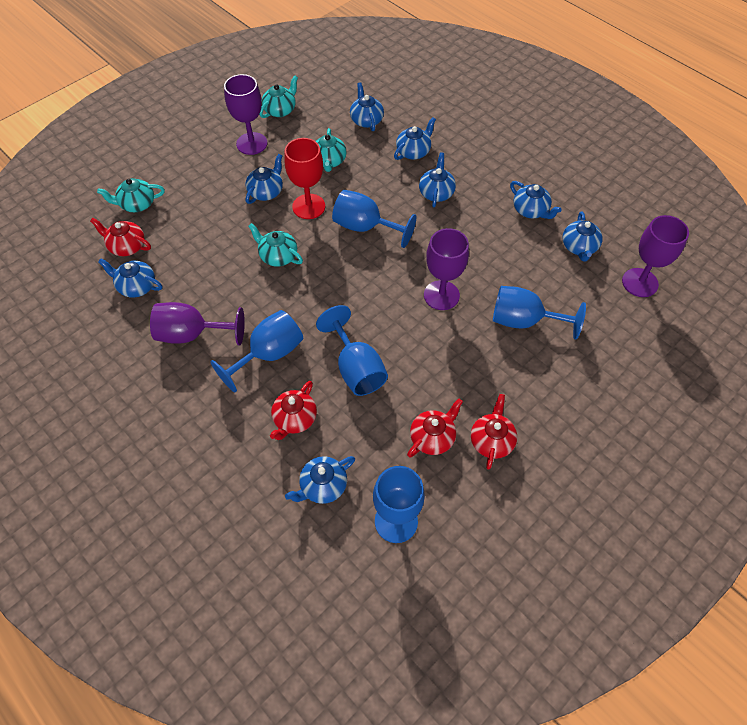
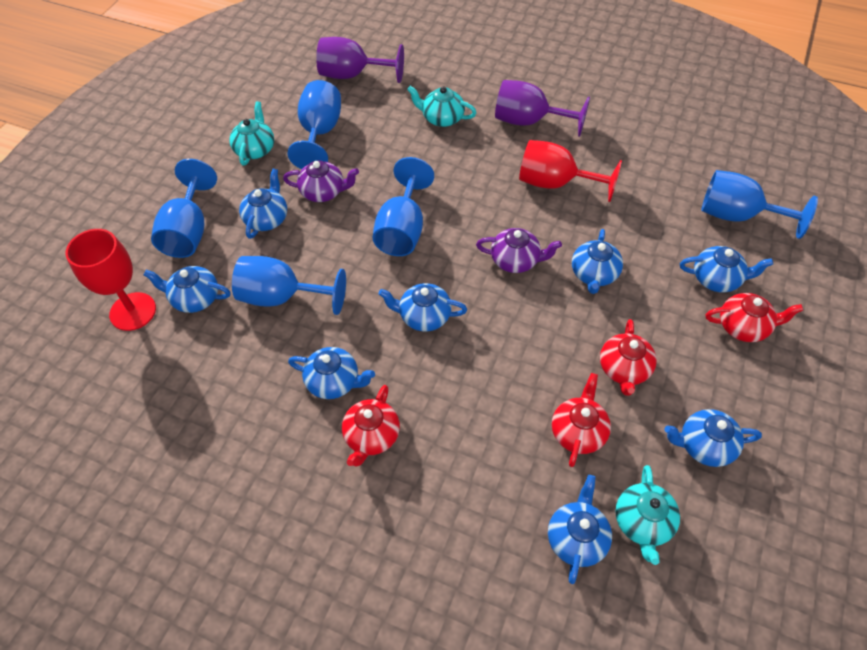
purple goblet: [150,302,245,345] [224,74,267,155] [424,228,469,310] [622,215,689,297] = 4 -> [316,37,404,83] [495,80,590,137] = 2
purple teapot: none = 0 -> [283,160,359,202] [476,228,562,273] = 2
red goblet: [284,138,325,219] = 1 -> [65,229,156,331] [519,140,622,202] = 2
turquoise teapot: [97,178,165,212] [248,223,303,267] [259,75,298,118] [316,128,347,172] = 4 -> [229,101,274,166] [407,86,476,127] [615,465,680,565] = 3

